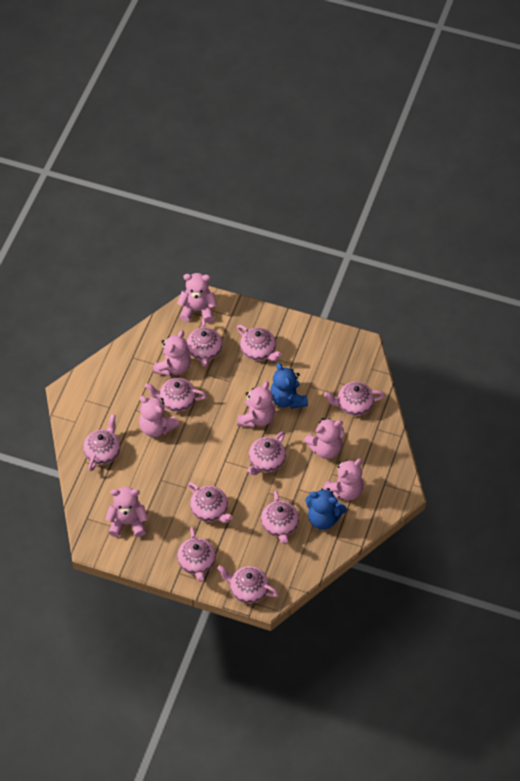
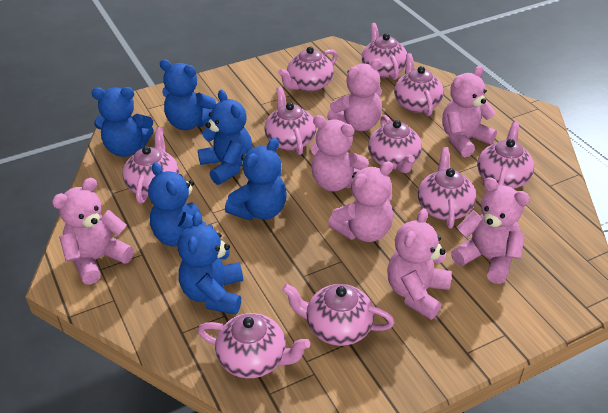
blue teddy bear: [270,362,308,409] [305,488,347,530] = 2 -> [91,87,154,157] [148,162,213,247] [160,59,216,130] [178,211,243,315] [198,90,252,185] [225,138,287,220] = 6

